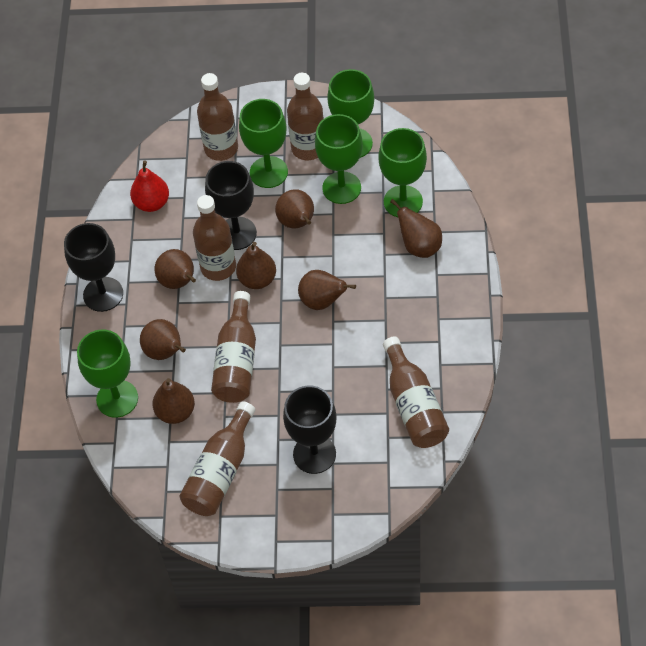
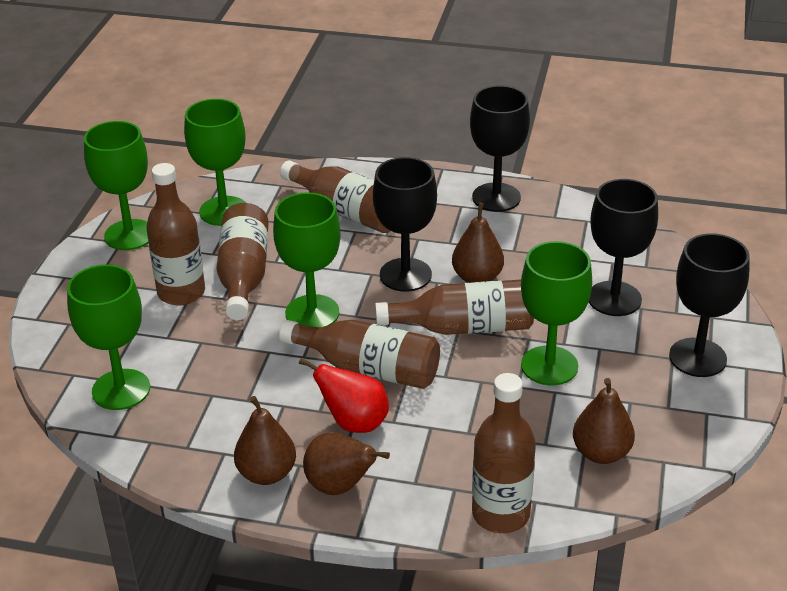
black goblet: [64,223,123,312] [205,161,257,250] [283,385,337,474] = 3 -> [373,157,437,292] [470,86,530,212] [589,179,658,316] [669,233,750,377] = 4
brown pear: [140,319,186,360] [152,378,195,424] [155,249,196,289] [236,242,276,289] [275,189,314,228] [298,270,356,310] [390,199,442,258] = 7 -> [234,396,296,485] [303,432,390,495] [452,203,504,283] [573,378,635,464] = 4

